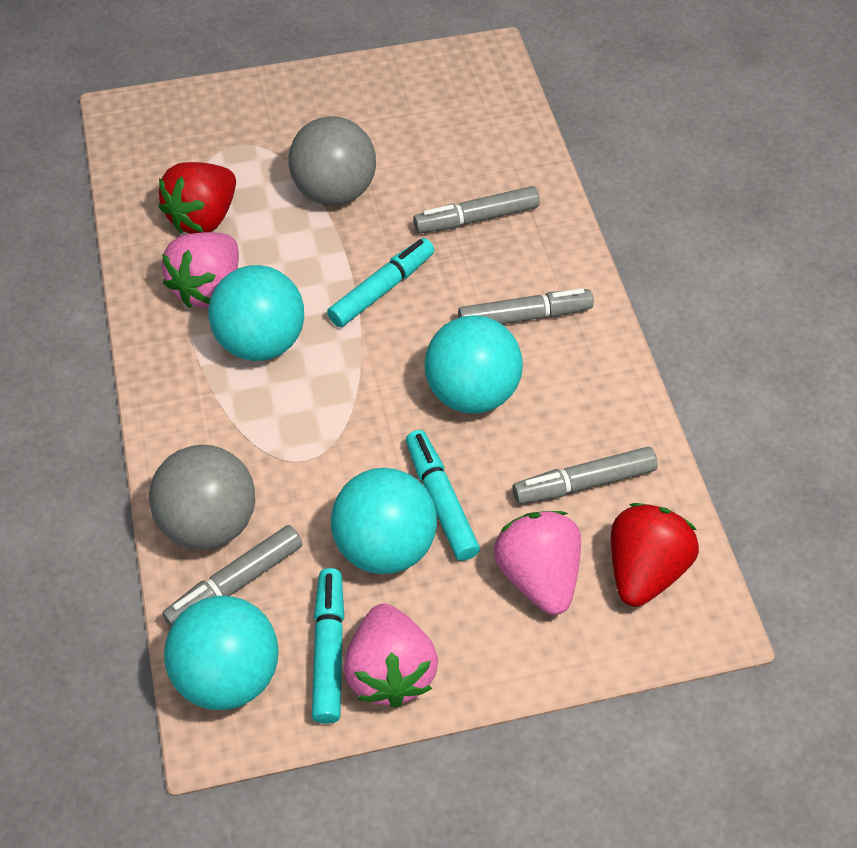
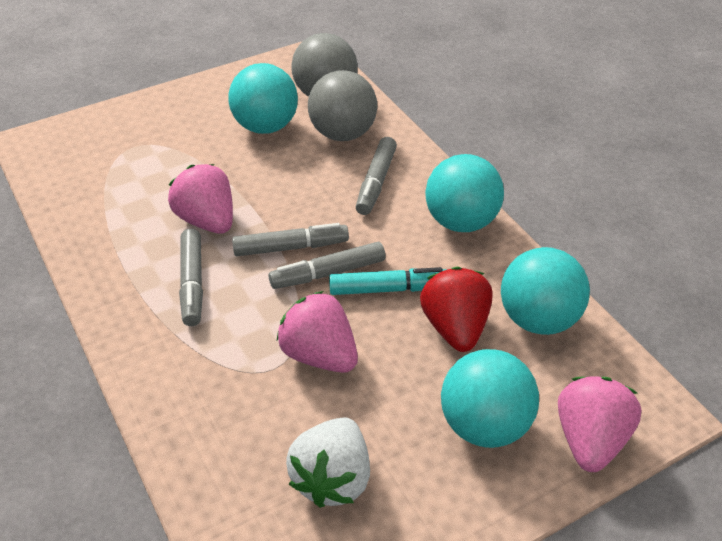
red strawberry: [159,162,236,234] [611,503,699,607] = 2 -> [420,267,492,352] = 1
turquoise marker: [312,568,344,724] [327,238,434,327] [406,430,480,561] = 3 -> [329,267,447,295] = 1
white strawberry: none = 0 -> [286,417,370,508] = 1

